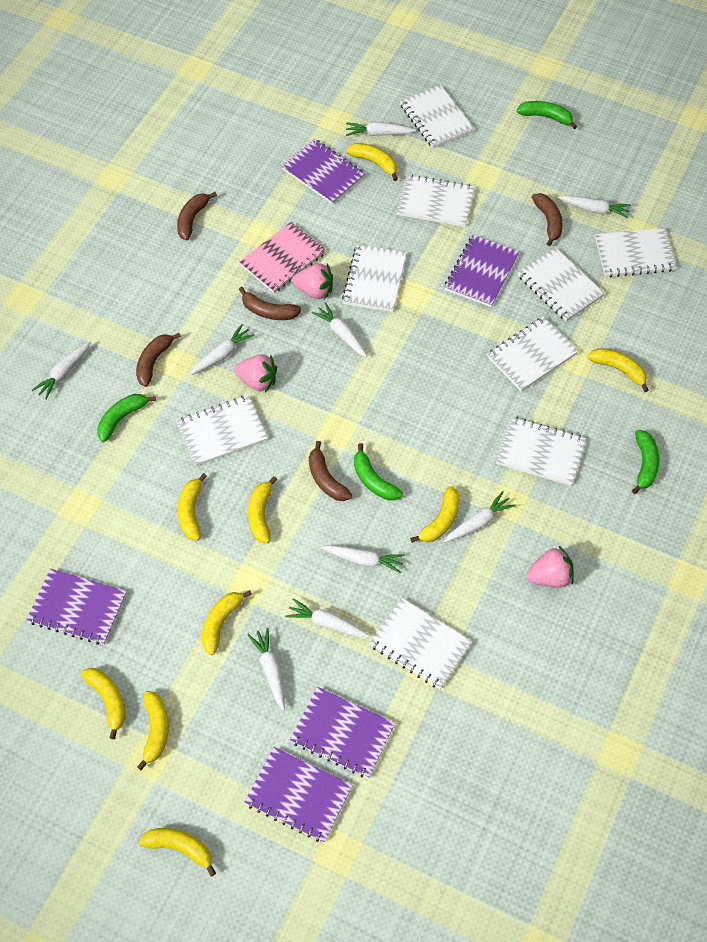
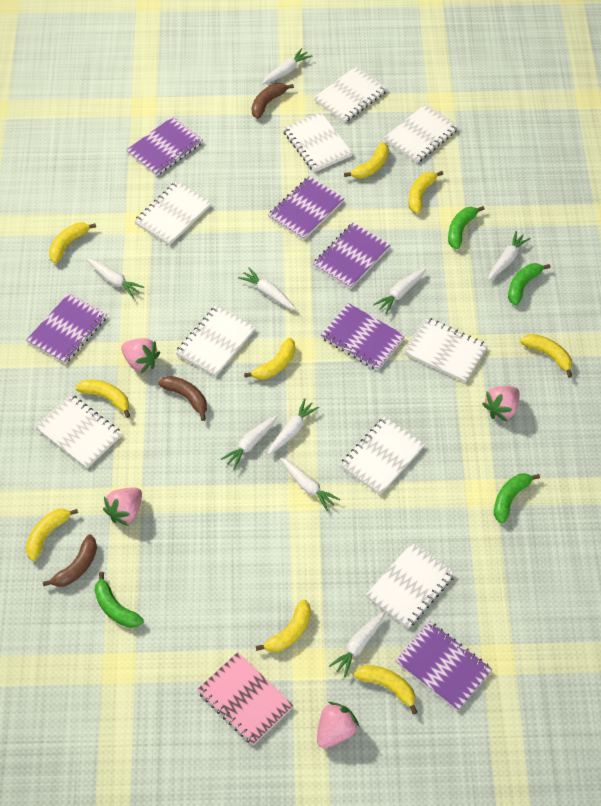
brown banana: [136,333,181,387] [177,192,217,240] [239,287,302,320] [309,441,352,501] [532,193,563,246] = 5 -> [43,534,97,587] [158,376,207,421] [252,83,294,119] = 3
pink strawberry: [234,354,277,393] [292,263,333,300] [527,545,574,588] = 3 -> [103,487,142,526] [121,338,160,374] [317,702,360,748] [482,386,520,422] = 4
purple notebook: [26,569,127,645] [244,747,353,843] [281,139,365,204] [290,687,395,778] [445,235,519,307] = 5 -> [26,293,107,364] [126,117,203,176] [268,176,345,240] [313,222,390,289] [321,303,405,371] [395,621,492,711] = 6

